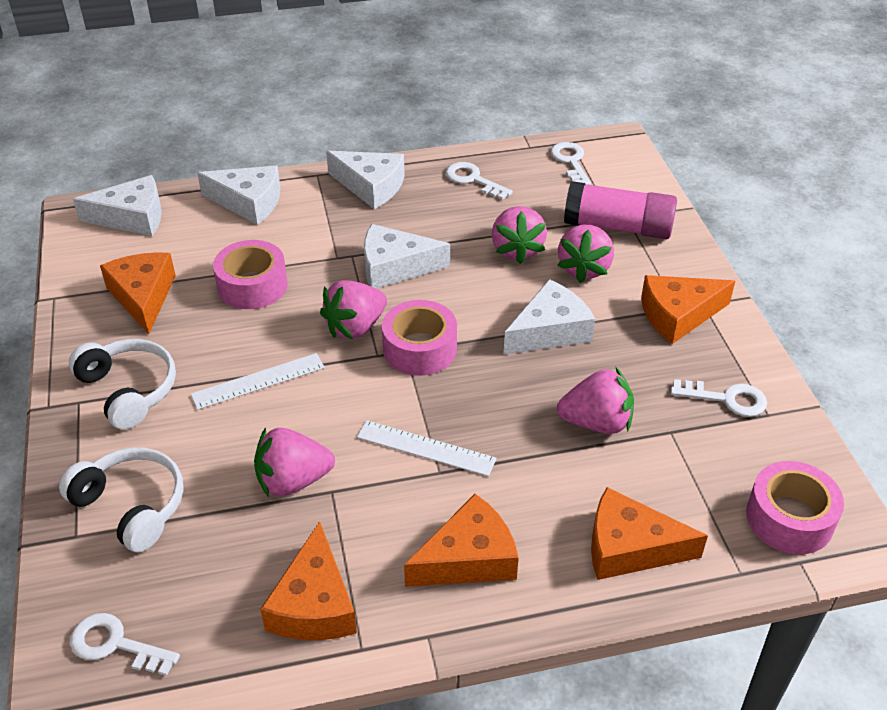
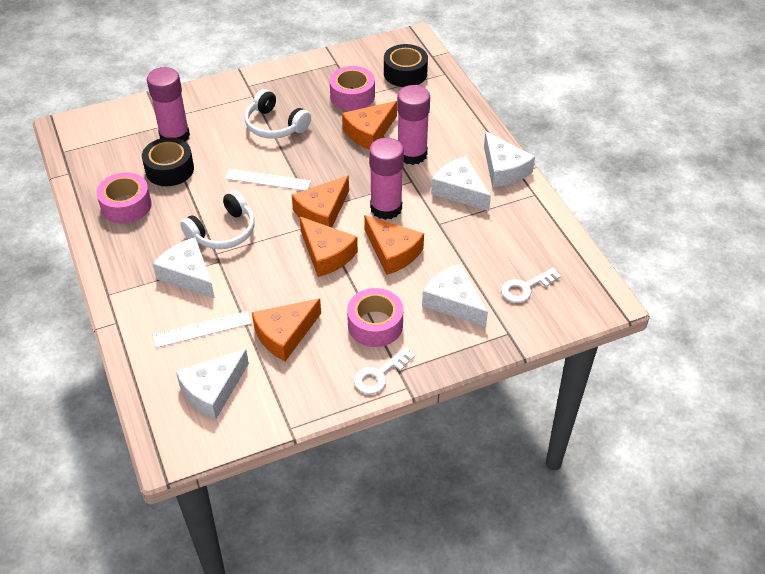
black tape: none = 0 -> [142,137,194,186] [384,44,428,87] = 2
pink glue stick: [564,181,677,239] = 1 -> [147,67,190,142] [369,138,404,220] [397,85,430,165] = 3
pink strawberry: [254,428,335,497] [320,280,387,339] [492,206,547,264] [557,225,614,283] [557,367,634,434] = 5 -> none = 0
white key: [70,613,180,676] [446,162,513,200] [551,142,591,185] [671,379,767,417] = 4 -> [354,347,414,394] [501,268,561,303] = 2

